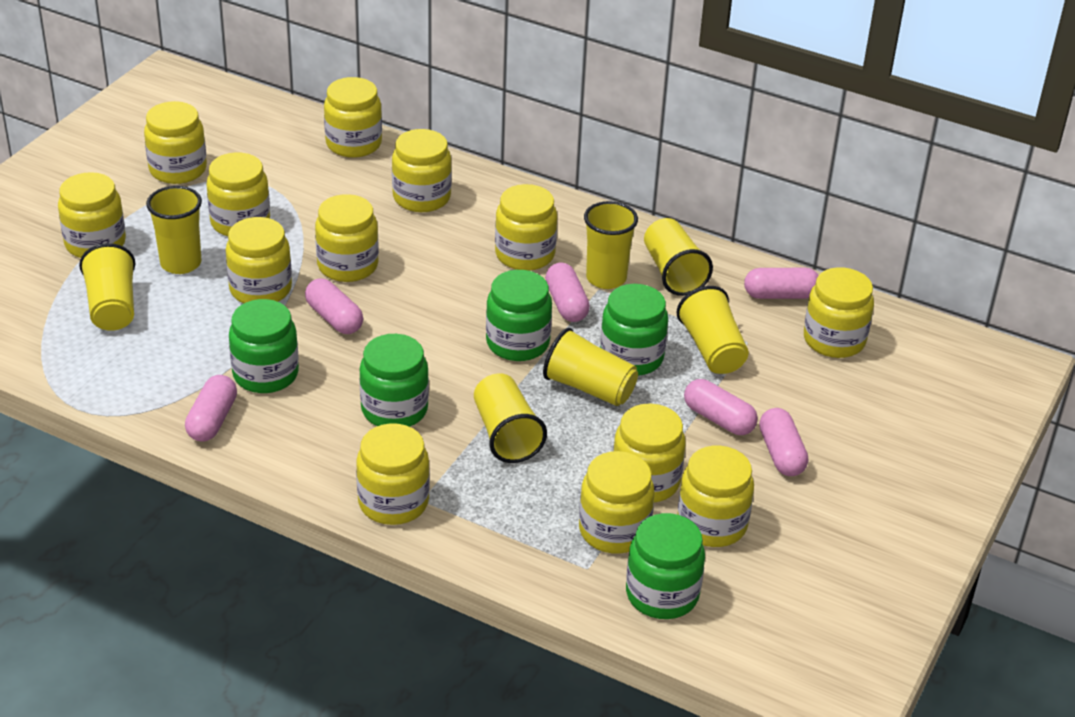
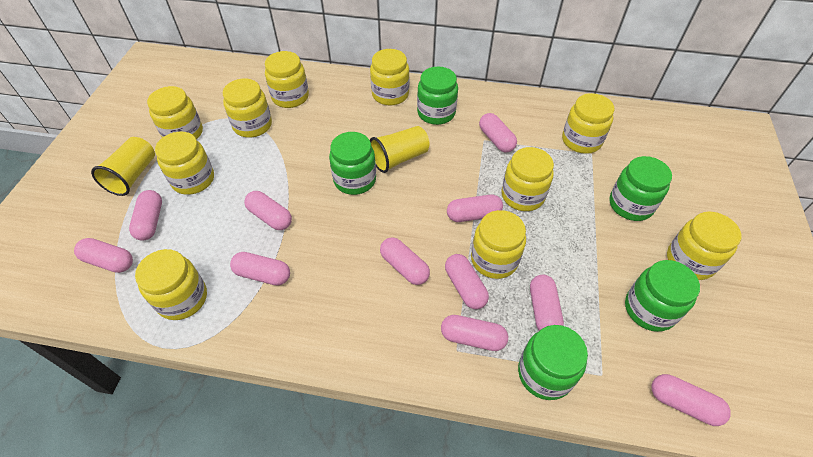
pink capsule: [185,375,237,442] [305,278,363,334] [545,263,590,322] [684,379,758,435] [744,268,819,299] [759,408,808,476] = 6 -> [74,238,133,273] [129,190,162,241] [230,252,290,286] [244,191,292,230] [380,237,430,285] [441,315,508,351] [445,254,489,309] [447,195,503,222] [479,113,517,152] [530,275,564,331] [651,374,731,426] = 11
yellow cup: [79,243,135,331] [146,186,202,274] [474,373,547,463] [543,328,638,406] [584,201,638,289] [644,218,713,296] [676,286,749,374] = 7 -> [91,137,155,196] [370,126,430,173] = 2
yellow jar: [58,172,126,258] [144,101,207,184] [206,153,270,236] [226,217,292,303] [315,194,379,282] [324,77,382,158] [356,423,430,525] [392,129,452,212] [495,184,557,271] [579,451,655,554] [613,403,686,502] [677,446,754,547] [804,267,874,358] = 13 -> [135,249,207,320] [147,86,203,140] [155,132,214,195] [223,79,272,138] [265,51,309,108] [370,49,409,106] [471,210,526,279] [501,147,554,211] [562,93,615,154] [667,212,741,280] = 10

